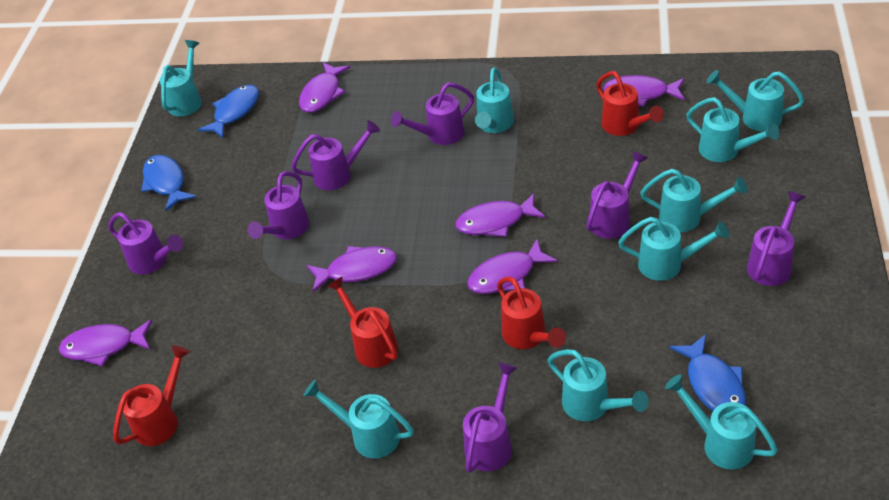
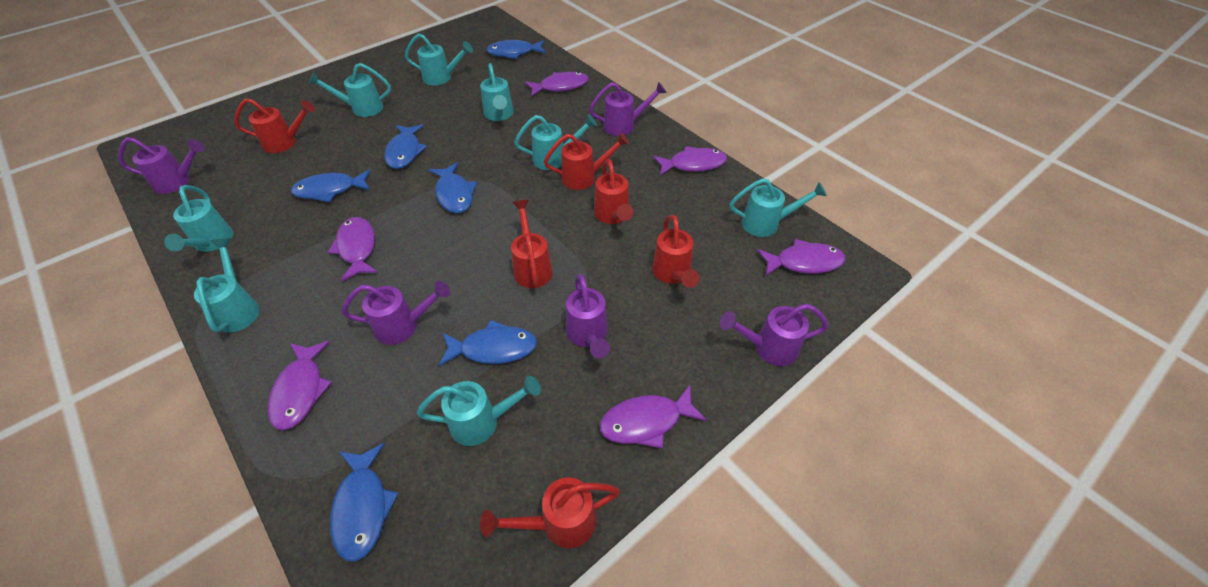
blue fish: [141,155,196,211] [198,85,259,138] [669,334,746,411] = 3 -> [291,169,371,202] [330,443,399,562] [384,124,427,169] [429,162,477,213] [439,320,537,366] [486,40,546,59] = 6
purple watering can: [108,212,184,275] [247,171,310,239] [291,120,380,190] [391,82,474,145] [463,363,518,473] [586,151,648,239] [747,191,805,286] = 7 -> [118,137,205,194] [342,281,451,345] [566,274,610,358] [589,82,667,136] [720,304,829,366] = 5
red watering can: [113,345,190,446] [327,277,398,368] [497,277,566,349] [596,71,664,136] = 4 -> [234,98,315,153] [480,477,620,548] [511,200,553,288] [544,132,629,190] [594,159,633,224] [652,215,700,288] = 6
turquoise watering can: [160,40,202,116] [303,380,414,458] [475,67,514,133] [547,349,649,421] [618,217,729,281] [640,169,748,232] [665,375,778,470] [686,97,780,162] [707,70,804,132] = 9 -> [164,185,233,252] [194,238,260,333] [309,63,391,117] [405,33,473,86] [417,376,541,446] [480,63,514,121] [514,114,597,170] [730,178,827,237] = 8

